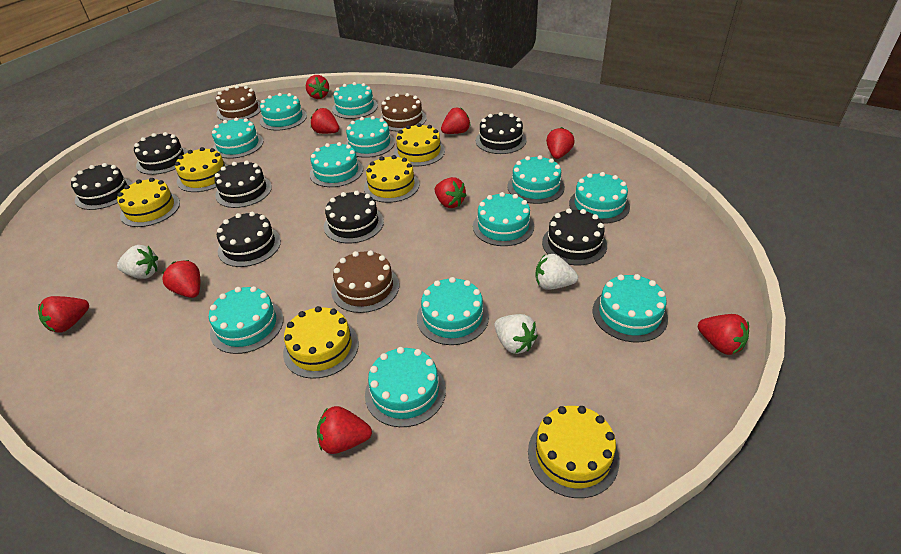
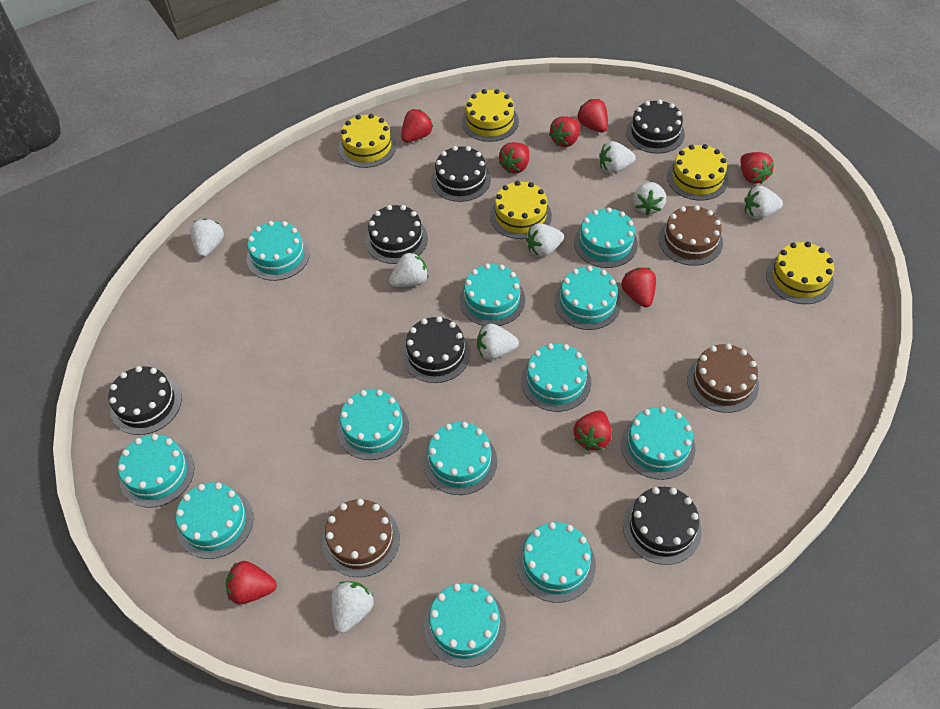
black cake: [71,163,132,210] [134,132,188,175] [214,160,272,208] [217,212,281,267] [324,191,384,243] [476,112,526,154] [542,209,607,265] = 7 -> [109,366,182,435] [365,205,428,264] [402,316,470,383] [431,146,491,202] [623,487,702,565] [626,100,685,154] = 6
red strawberry: [38,296,89,333] [162,260,200,298] [306,75,329,99] [311,108,339,134] [317,406,372,454] [435,177,467,208] [441,108,471,134] [546,127,575,159] [698,314,749,355] = 9 -> [226,561,277,605] [401,109,433,142] [499,142,529,173] [549,116,581,147] [574,410,612,451] [577,99,608,133] [622,268,656,307] [740,152,774,184] = 8
white strawberry: [117,245,158,279] [494,314,538,354] [535,254,578,290] = 3 -> [190,218,224,257] [331,581,374,633] [389,252,429,287] [477,324,519,360] [526,223,564,257] [599,141,636,173] [633,182,666,215] [744,186,783,219] = 8
yellow cake: [117,178,180,227] [175,147,228,192] [283,306,359,379] [364,155,419,203] [394,123,445,166] [528,406,619,498] = 6 -> [339,114,397,168] [462,89,519,142] [490,181,552,239] [667,144,728,201] [766,242,834,304] = 5

